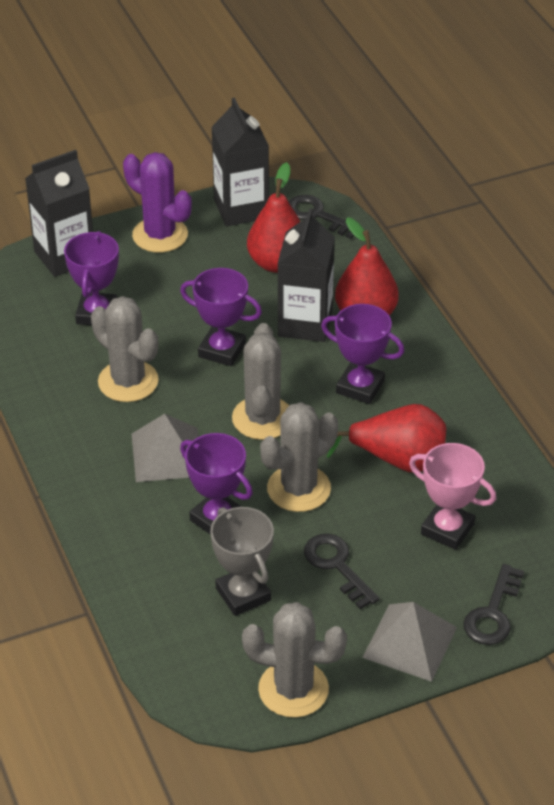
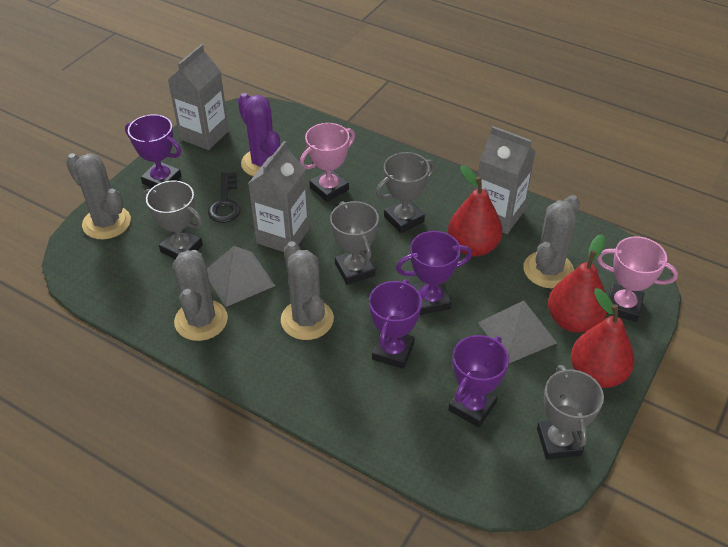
black carton: [25,150,93,277] [211,98,269,226] [277,208,335,342] = 3 -> none = 0
black key: [288,195,354,239] [304,533,380,609] [463,564,524,645] = 3 -> [208,172,240,223] = 1
grey carton: none = 0 -> [168,44,229,150] [248,141,309,252] [476,126,536,234] = 3
grey trophy: [210,507,274,616] = 1 -> [143,181,203,259] [330,201,379,285] [376,152,435,233] [537,365,604,459] = 4
pink trophy: [409,443,496,550] = 1 -> [300,123,355,202] [597,236,678,322] = 2

